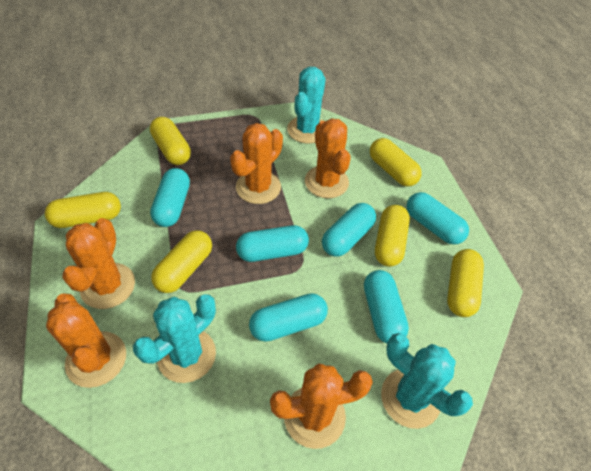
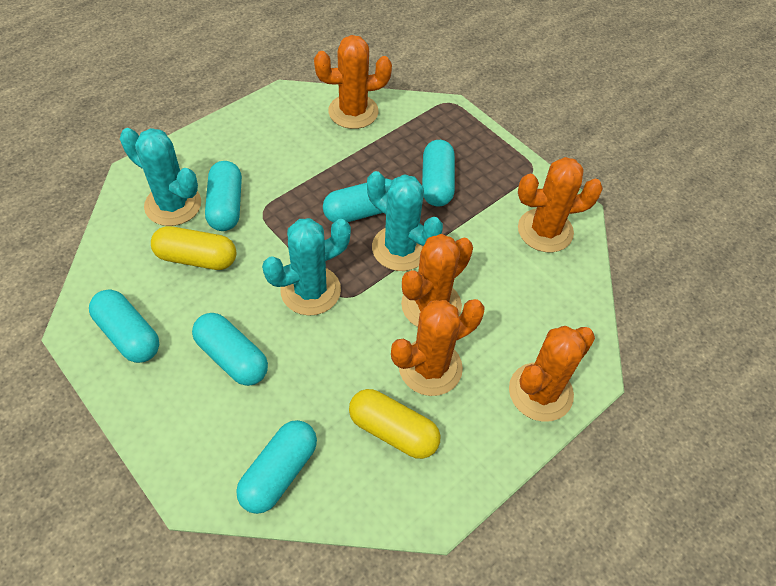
yellow capsule: [45,192,121,228] [150,117,191,165] [151,230,212,293] [370,138,422,187] [375,205,410,267] [447,249,484,317] = 6 -> [151,226,236,270] [349,389,440,459] = 2

